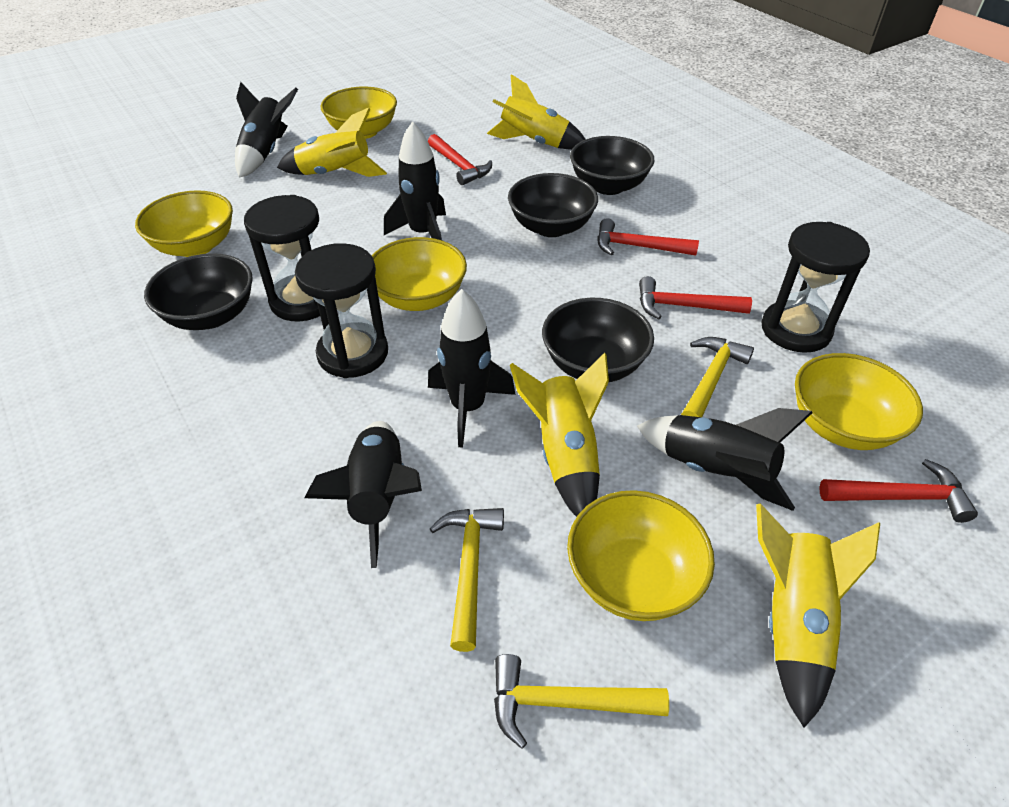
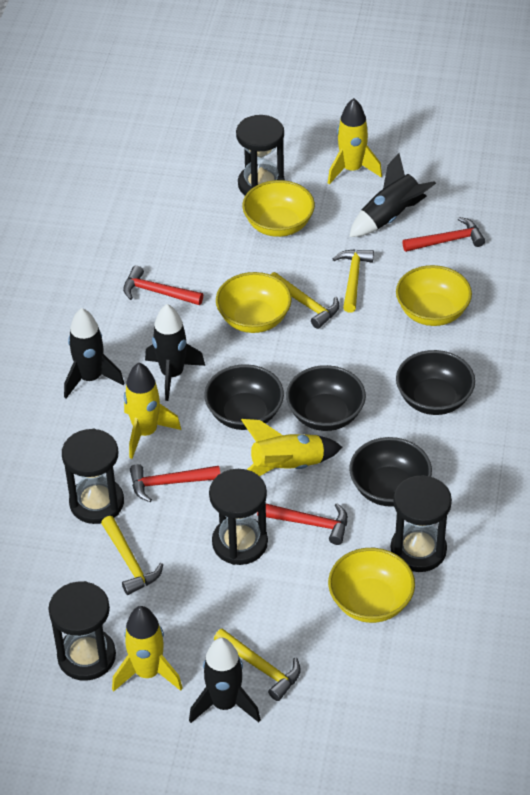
black hourglass: [244,195,320,321] [295,243,388,378] [761,222,870,353] = 3 -> [49,581,116,681] [62,429,124,524] [209,469,268,565] [236,115,285,195] [391,475,452,572] = 5
black rocket: [235,82,298,178] [304,421,422,568] [384,121,446,240] [428,289,515,448] [637,408,813,511] = 5 -> [64,308,125,398] [145,304,205,401] [189,638,261,723] [349,153,436,237] = 4
yellow bowl: [135,190,233,257] [320,87,397,139] [372,237,467,311] [567,490,715,621] [795,353,923,450] = 5 -> [216,272,292,333] [242,180,315,237] [328,548,415,623] [396,265,472,326] = 4
yellow hammer: [430,508,504,652] [494,654,669,749] [681,337,754,417] = 3 -> [101,516,164,595] [214,628,301,701] [270,272,339,329] [333,249,374,313] = 4

